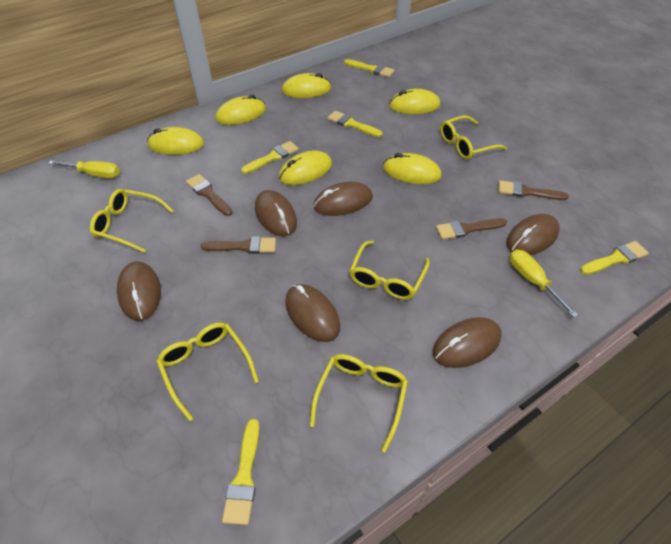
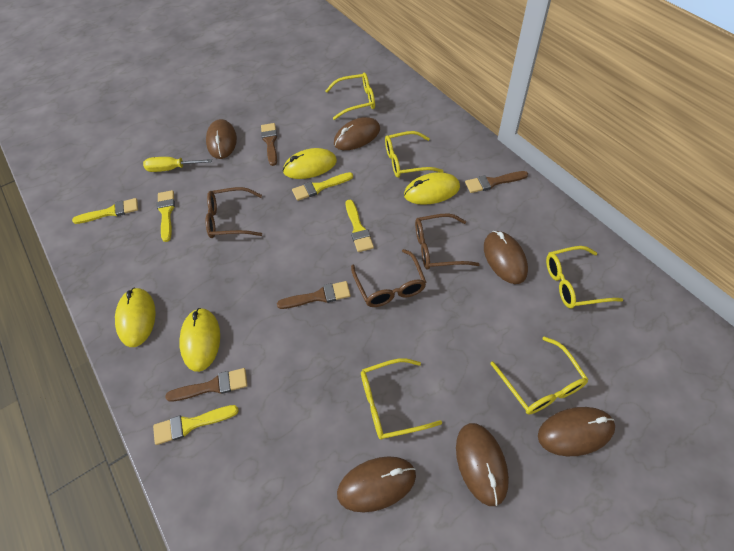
brown glasses: none = 0 -> [206,187,262,238] [351,249,427,307] [415,213,480,270] = 3
yellow mouse: [147,127,204,155] [215,95,266,125] [279,150,332,185] [282,73,331,98] [383,153,441,184] [389,89,440,114] = 6 -> [115,288,156,347] [179,308,220,372] [283,148,337,179] [404,172,460,205] = 4
yellow screwdriver: [48,161,120,178] [510,250,578,318] = 2 -> [143,157,212,172] = 1

